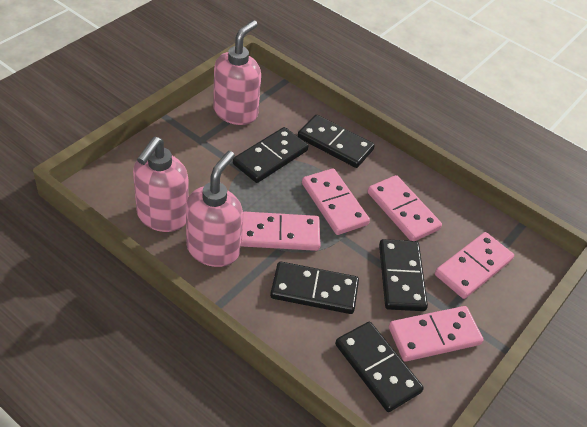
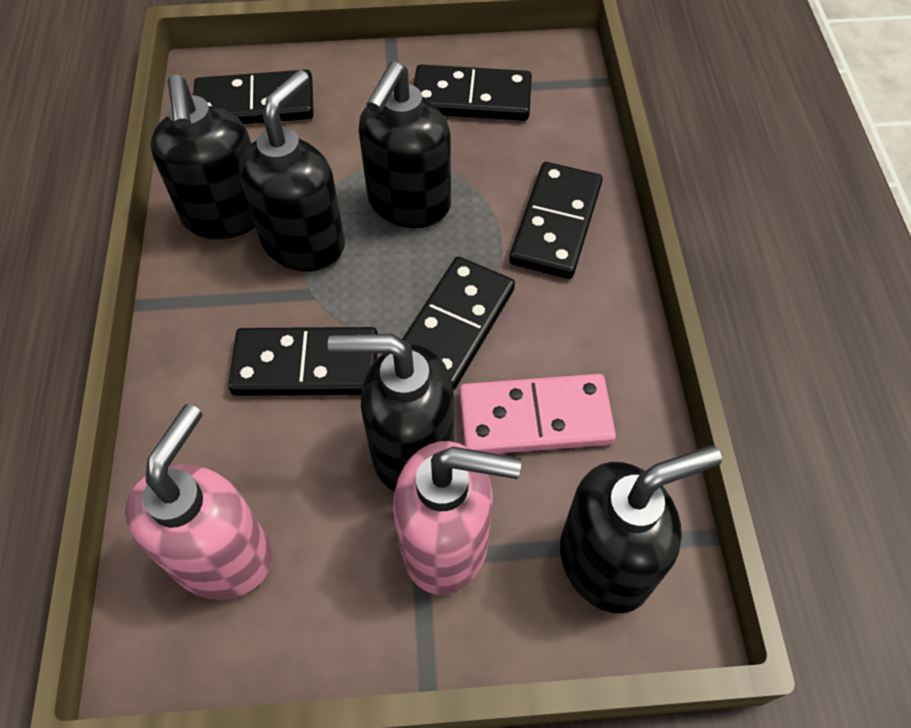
black soap dispenser: none = 0 -> [150,75,255,239] [239,70,345,271] [328,334,454,491] [359,62,451,228] [560,445,722,613] = 5
pink domino: [241,211,320,251] [302,168,370,235] [368,175,442,241] [389,306,484,362] [435,232,514,299] = 5 -> [459,374,616,454] = 1
pink soap dispenser: [133,137,189,232] [186,151,243,267] [213,20,261,125] = 3 -> [125,404,272,600] [393,441,521,595] = 2

